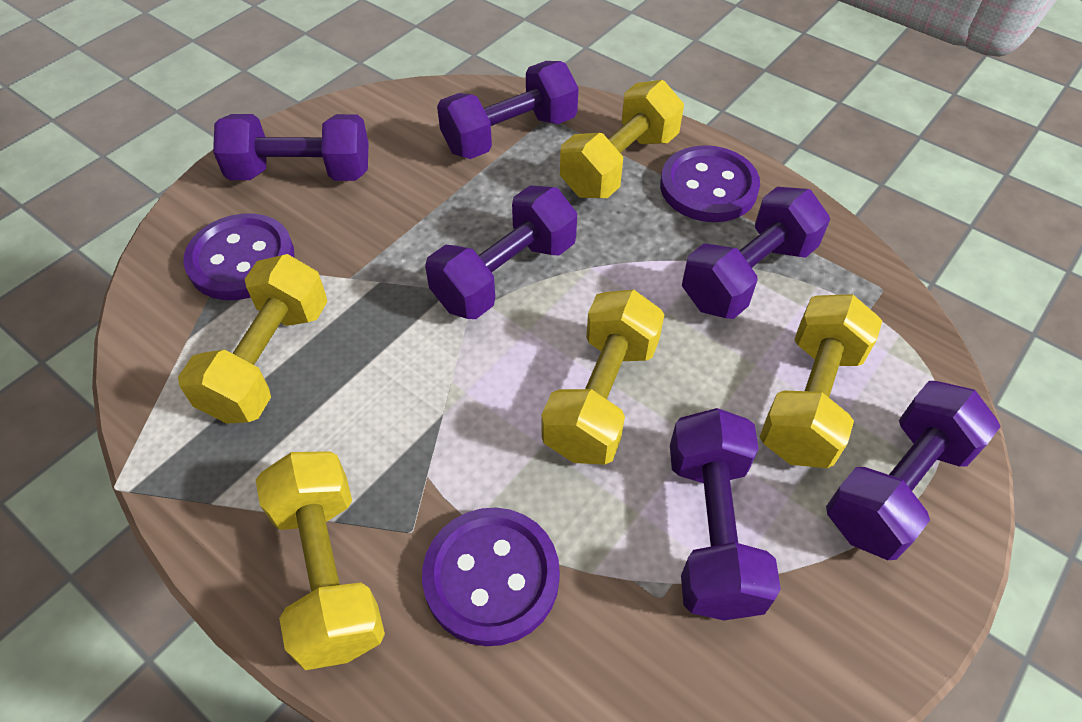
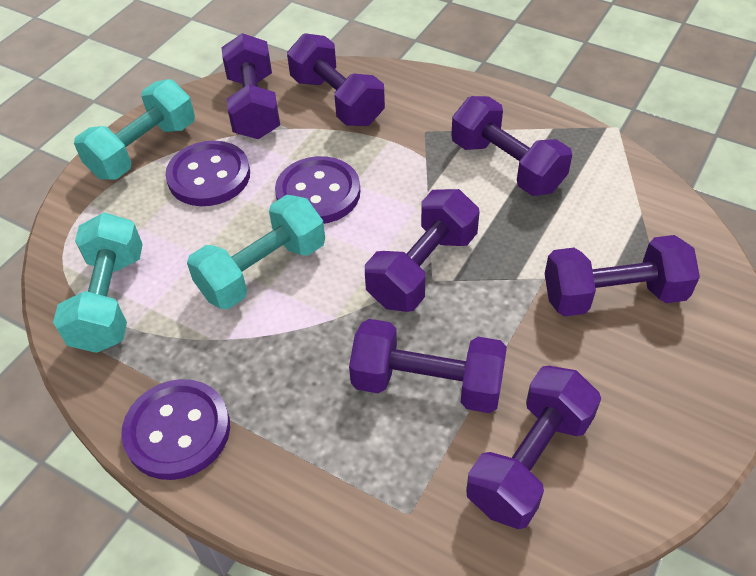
purple dumbbell: [213,114,369,181] [425,185,577,319] [437,61,579,159] [670,408,781,620] [682,187,830,319] [826,381,1001,560] = 6 -> [221,33,280,139] [287,33,385,126] [349,319,507,413] [365,189,480,312] [451,96,572,196] [466,366,601,529] [545,235,700,316] = 7
turquoise dumbbell: none = 0 -> [53,212,143,353] [74,79,195,179] [187,195,325,309] = 3
yellow dumbbell: [178,254,328,424] [256,451,385,670] [542,290,665,465] [560,80,684,198] [760,294,882,468] = 5 -> none = 0

